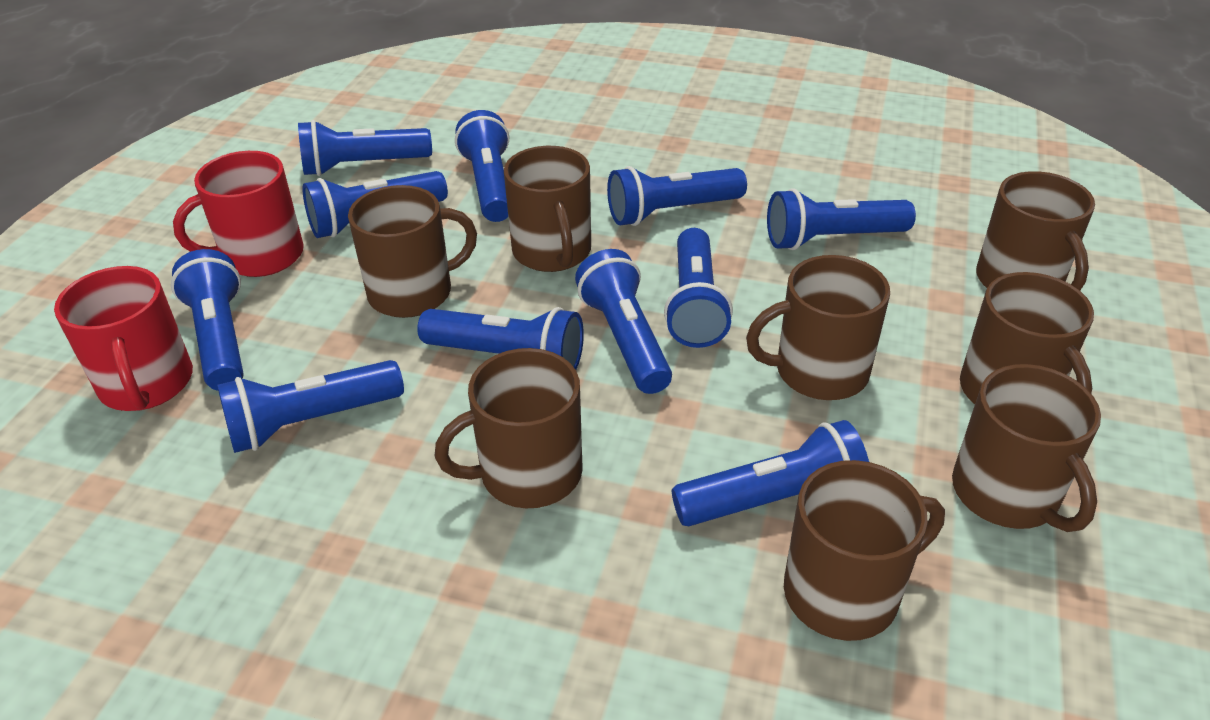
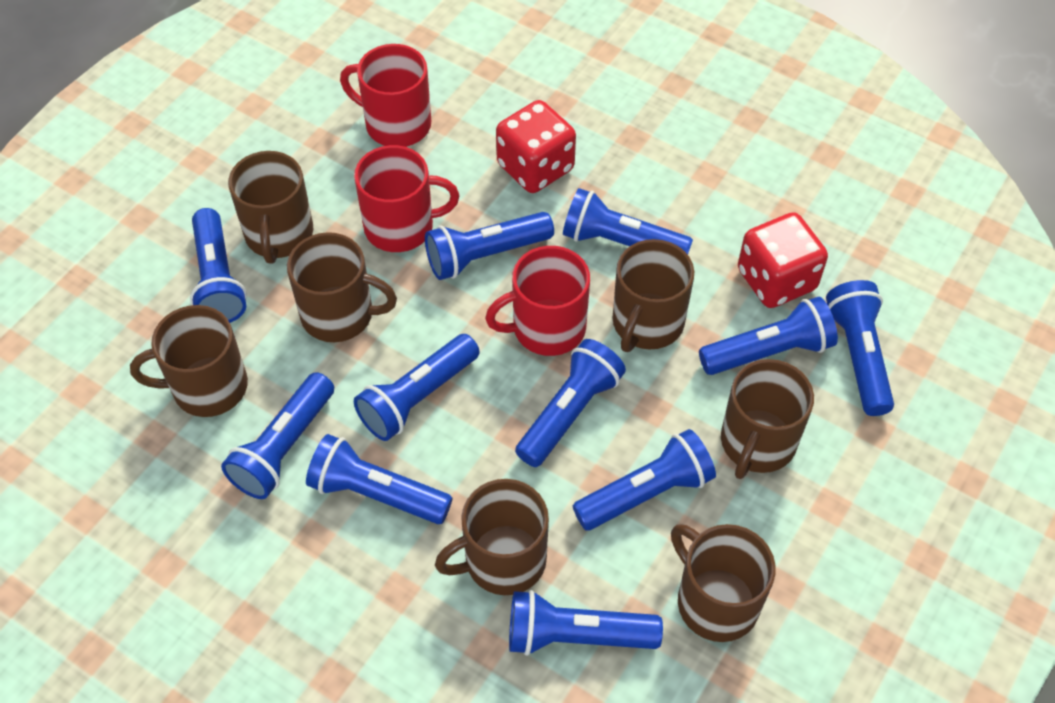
brown mug: [348,185,477,318] [435,348,583,508] [504,146,591,272] [746,255,890,400] [784,460,945,641] [952,364,1101,532] [960,272,1094,404] [976,171,1095,290] = 8 -> [130,305,248,417] [228,151,313,264] [287,232,397,342] [435,479,549,595] [613,239,694,352] [671,524,776,642] [721,359,814,479] = 7
red dice: none = 0 -> [496,100,576,193] [738,212,828,308] = 2
red mug: [54,266,193,411] [173,151,304,277] = 2 -> [340,44,431,147] [354,145,459,252] [485,246,590,356] = 3

